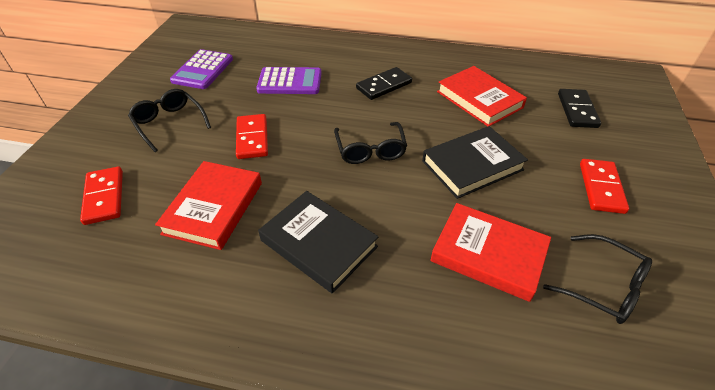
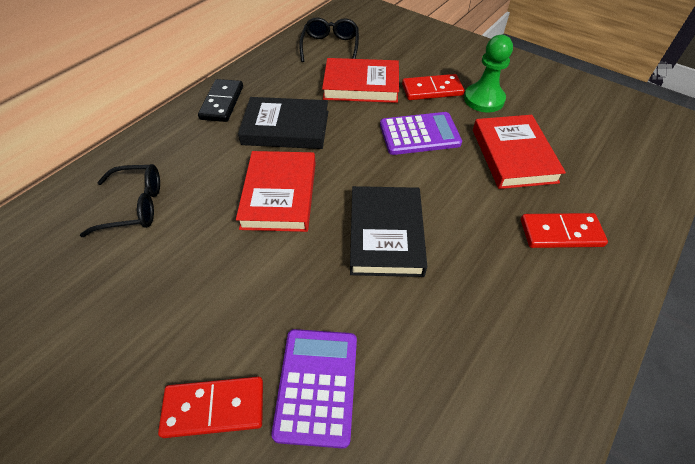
black domino: [356,67,412,100] [558,89,601,128] = 2 -> [198,79,243,122] = 1
black glasses: [128,89,211,152] [334,122,407,164] [543,234,652,324] = 3 -> [80,164,160,237] [299,17,359,62] = 2
green pawn: none = 0 -> [464,35,513,112] = 1

